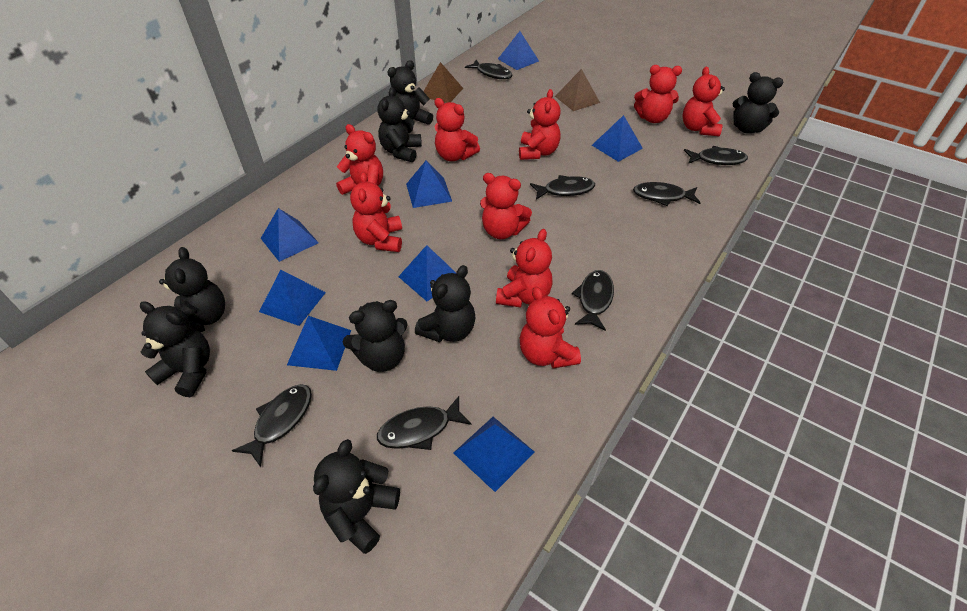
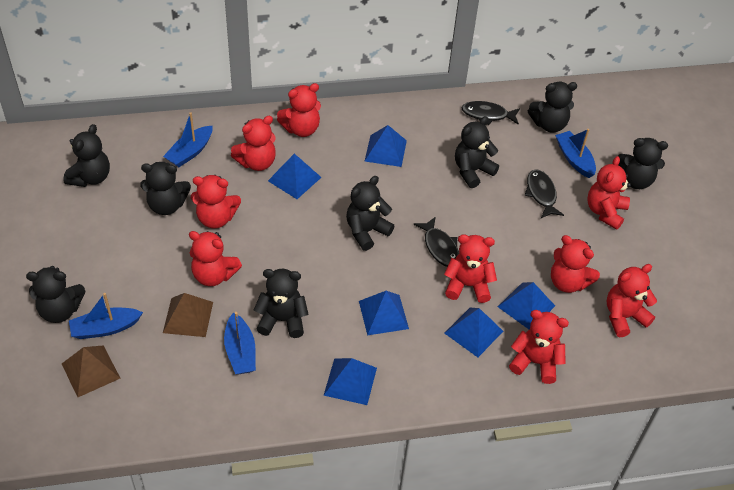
black fish: [232,384,312,467] [377,396,471,450] [465,60,513,79] [530,175,595,200] [572,270,614,331] [633,182,700,206] [684,146,748,165] = 7 -> [413,216,459,267] [461,101,520,125] [525,169,564,218] = 3
blue boat: none = 0 -> [69,293,143,339] [163,112,212,167] [224,312,256,374] [555,129,596,178] = 4
blue pyramid: [259,270,326,326] [261,208,319,262] [287,316,351,371] [398,245,456,301] [406,161,452,208] [453,417,535,492] [498,31,539,70] [592,115,643,162] = 8 -> [268,153,322,199] [323,358,377,405] [359,291,409,335] [365,125,407,167] [445,308,503,357] [498,282,555,329] = 6

